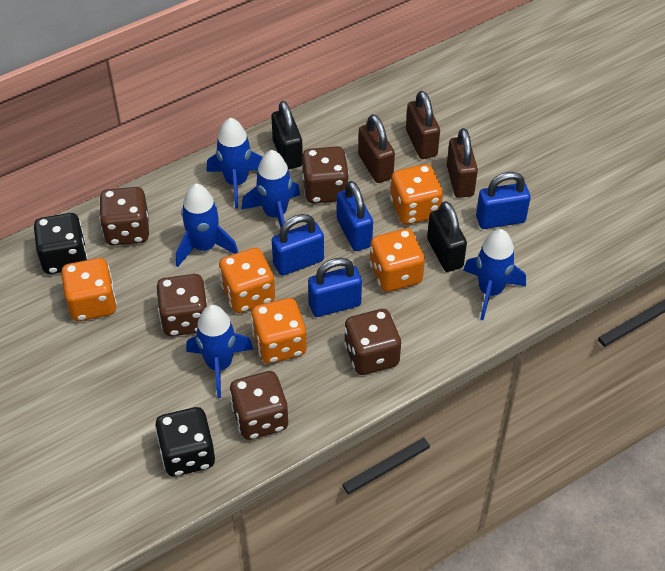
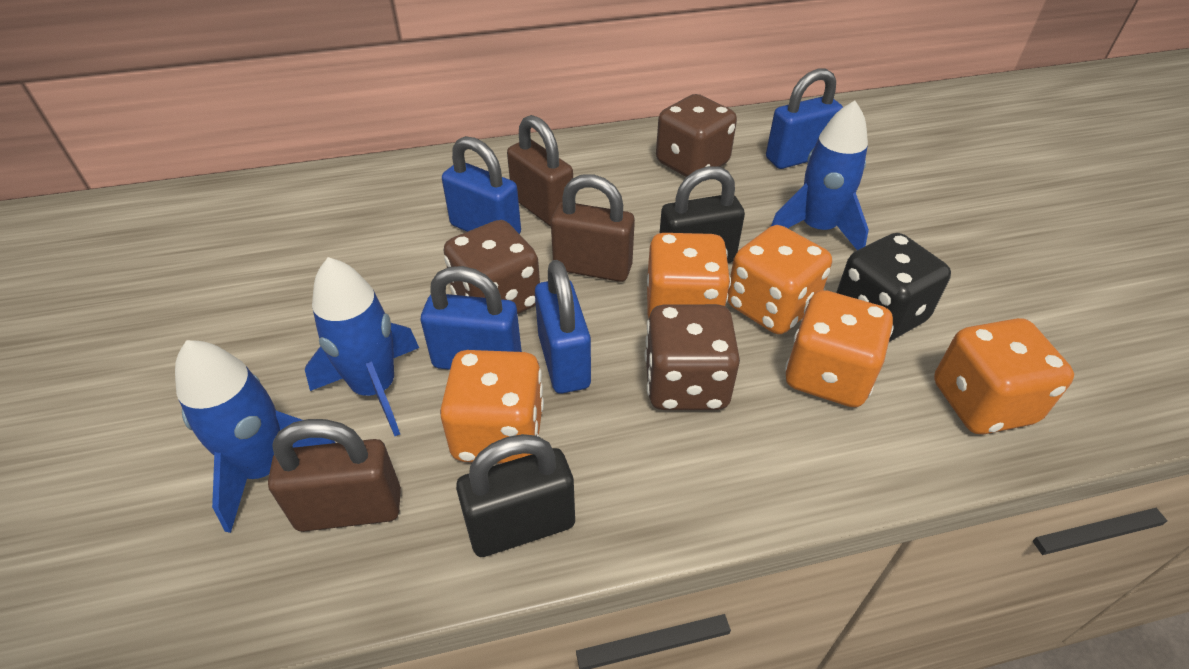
black dice: [34,213,88,274] [155,407,215,476] = 2 -> [836,233,951,341] = 1
blue rocket: [176,184,238,267] [186,305,253,398] [206,118,263,209] [241,150,300,228] [463,229,526,320] = 5 -> [175,340,336,533] [305,257,419,436] [771,101,869,250] = 3
brown dice: [99,187,149,245] [156,274,208,336] [229,371,288,440] [302,146,349,204] [344,309,401,375] = 5 -> [444,220,540,314] [644,304,740,410] [656,94,737,177] = 3

